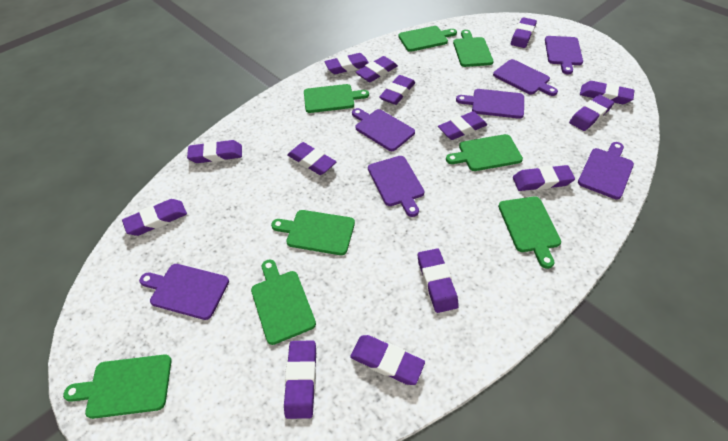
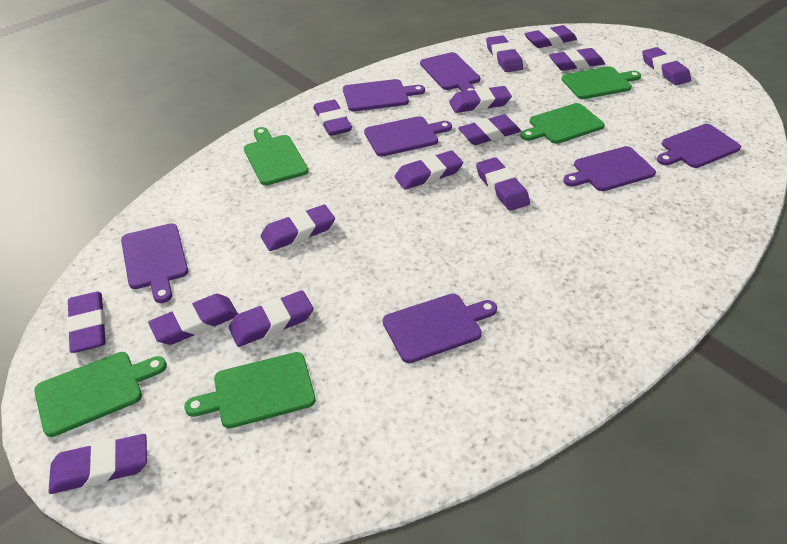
green cutting board: [63,354,172,419] [251,259,316,345] [271,210,355,255] [304,84,369,113] [398,26,457,52] [446,134,523,171] [453,30,494,67] [498,196,561,269] = 8 -> [34,352,167,437] [184,352,316,429] [244,127,308,185] [520,103,605,144] [561,66,641,99] = 5

